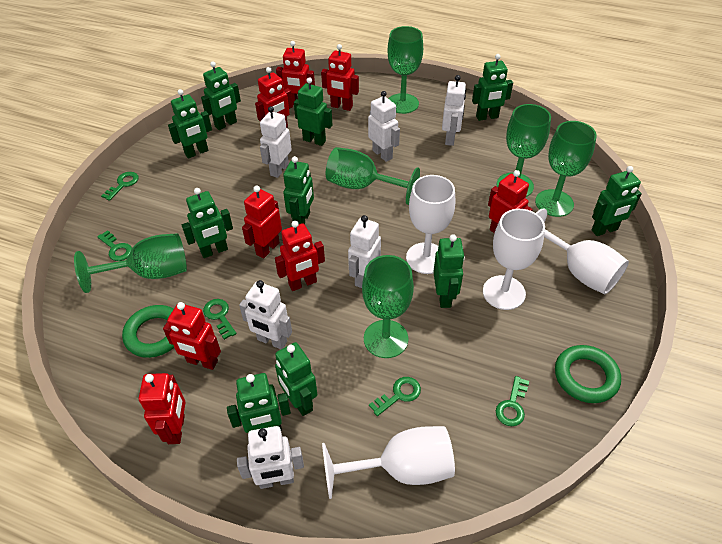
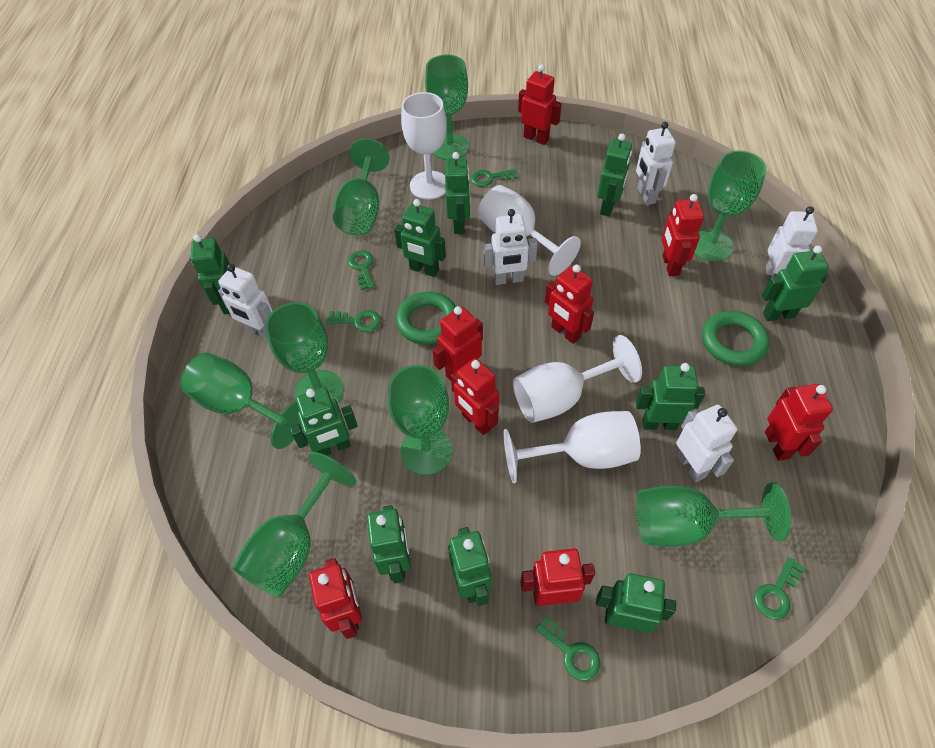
green goblet: [74,233,187,293] [326,147,420,205] [362,255,414,358] [388,26,423,114] [496,104,551,197] [535,121,597,217] = 6 -> [180,353,302,449] [232,452,356,597] [265,302,344,403] [333,138,390,236] [388,365,452,475] [425,55,469,160] [636,482,791,547] [694,150,766,262] = 8
white robot: [237,426,304,489] [239,280,292,349] [260,106,292,178] [348,215,381,288] [368,91,400,162] [442,75,466,146] = 6 -> [218,264,273,339] [484,209,538,285] [636,122,676,205] [676,405,737,482] [766,206,818,281] = 5

